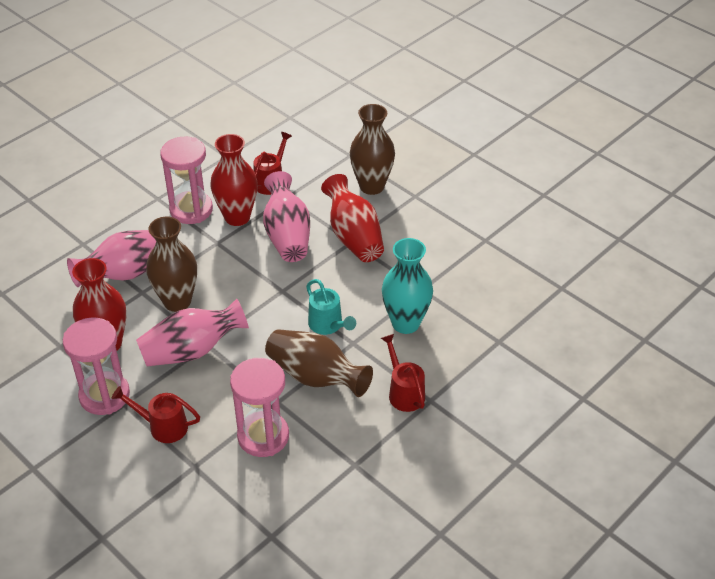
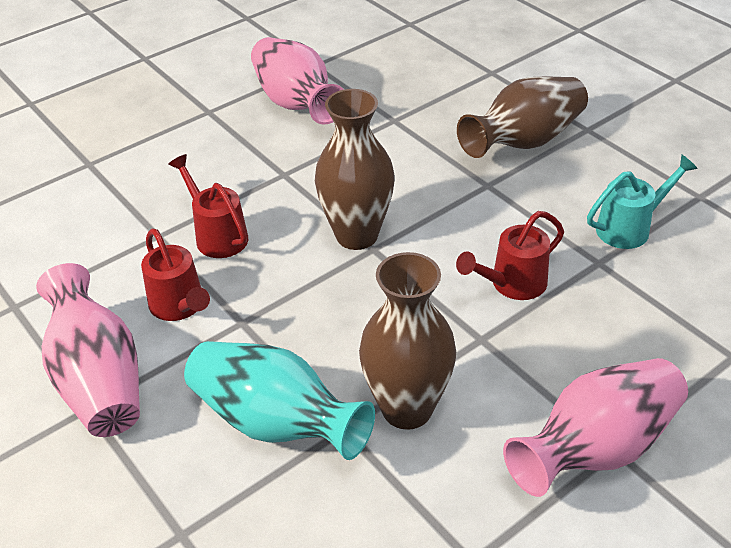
pink hourglass: [63,318,130,415] [160,136,213,224] [230,358,289,457] = 3 -> none = 0
red vase: [72,258,126,351] [211,134,258,226] [321,174,384,262] = 3 -> none = 0

